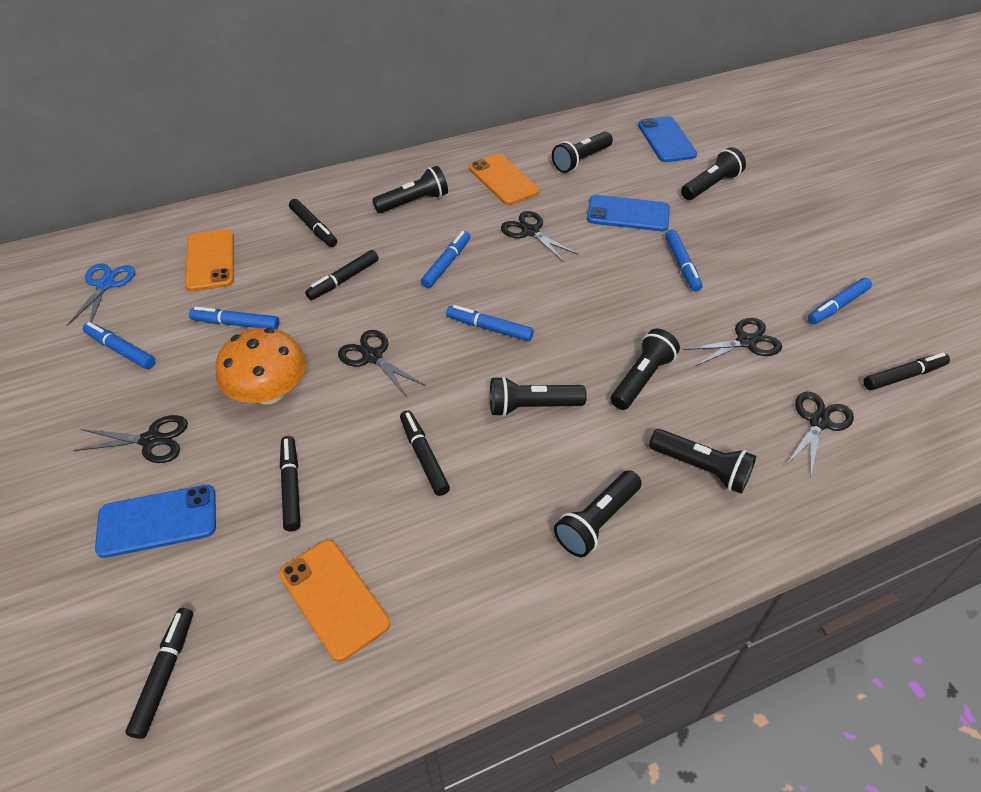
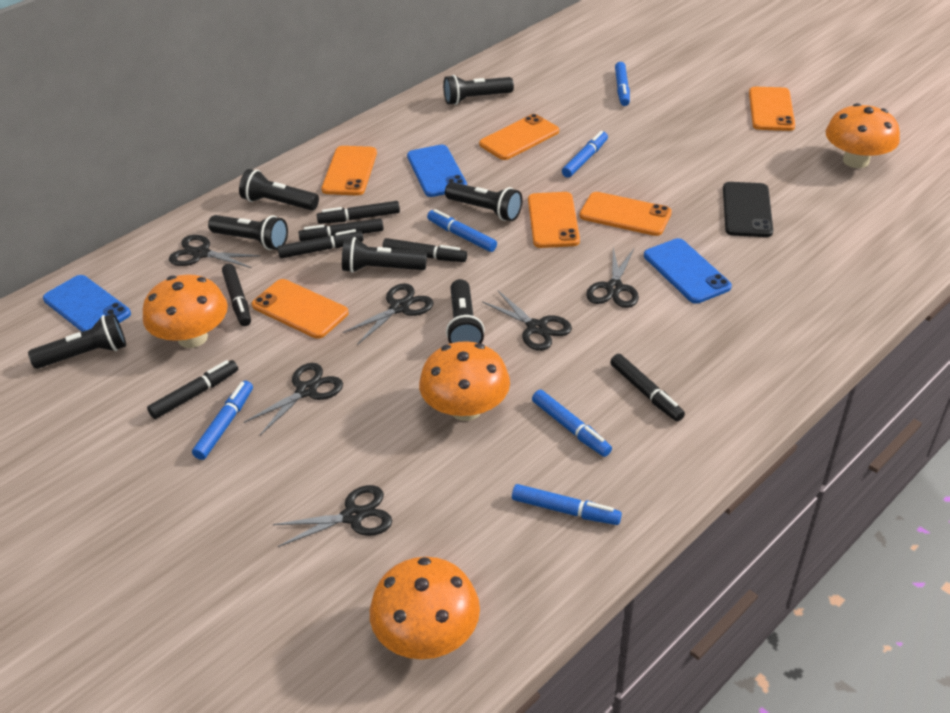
black marker: [125,608,193,739] [280,436,301,531] [289,199,337,247] [305,250,379,300] [400,410,450,496] [863,353,950,390] = 6 -> [147,360,238,419] [222,264,251,326] [277,229,363,259] [298,218,384,241] [317,201,400,224] [382,238,467,262] [610,354,685,421] = 7
black phone: none = 0 -> [723,182,773,237] = 1
black scissors: [73,415,188,463] [338,330,426,398] [501,211,579,262] [684,318,782,366] [786,392,854,478] = 5 -> [169,235,261,268] [244,363,343,435] [273,485,392,547] [342,283,434,345] [482,291,572,351] [586,248,639,308] = 6
blue scissors: [67,264,135,326] = 1 -> none = 0
orange mushroom: [215,328,306,404] = 1 -> [143,274,228,348] [370,557,480,659] [419,341,510,421] [826,103,900,168] = 4
orange phone: [185,229,234,291] [279,540,390,662] [469,154,539,205] = 3 -> [252,279,349,339] [322,146,377,196] [479,114,559,160] [528,192,580,248] [580,192,672,236] [749,87,795,131] = 6

